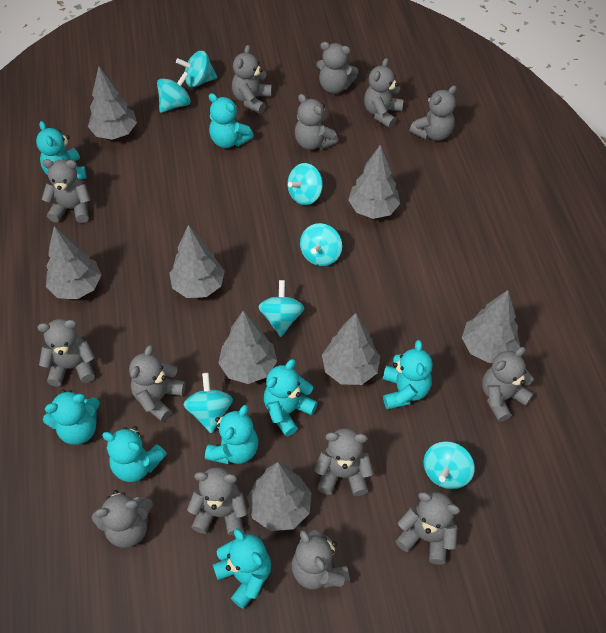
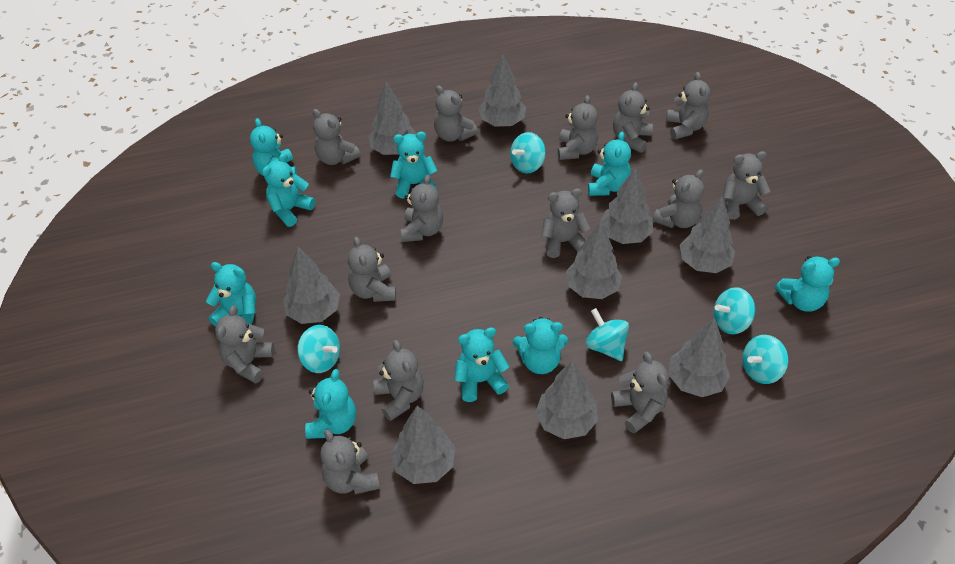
grey tree: [46,226,101,299] [88,66,137,140] [169,225,225,298] [218,311,277,384] [247,462,312,531] [322,313,380,385] [348,145,400,219] [462,290,520,363] = 8 -> [283,247,340,324] [369,82,416,155] [391,406,455,484] [478,54,526,127] [535,360,598,439] [566,222,622,299] [599,167,653,244] [669,318,730,397] [680,196,735,273] = 9
turquoise spinning top: [157,72,191,113] [176,51,217,87] [183,373,233,433] [258,280,304,337] [287,163,323,205] [300,223,342,266] [424,441,475,489] = 7 -> [297,325,340,373] [510,132,546,173] [586,308,629,361] [713,287,755,334] [742,335,788,384] = 5
turquoise teddy bear: [36,121,87,180] [43,390,100,445] [102,426,167,482] [205,405,258,464] [209,93,254,148] [213,528,271,609] [264,359,318,436] [383,340,433,409] = 8 -> [206,262,256,326] [250,118,297,176] [262,153,315,227] [305,369,356,439] [390,132,437,198] [455,327,510,402] [513,317,568,374] [588,131,631,196] [775,256,840,312] = 9

